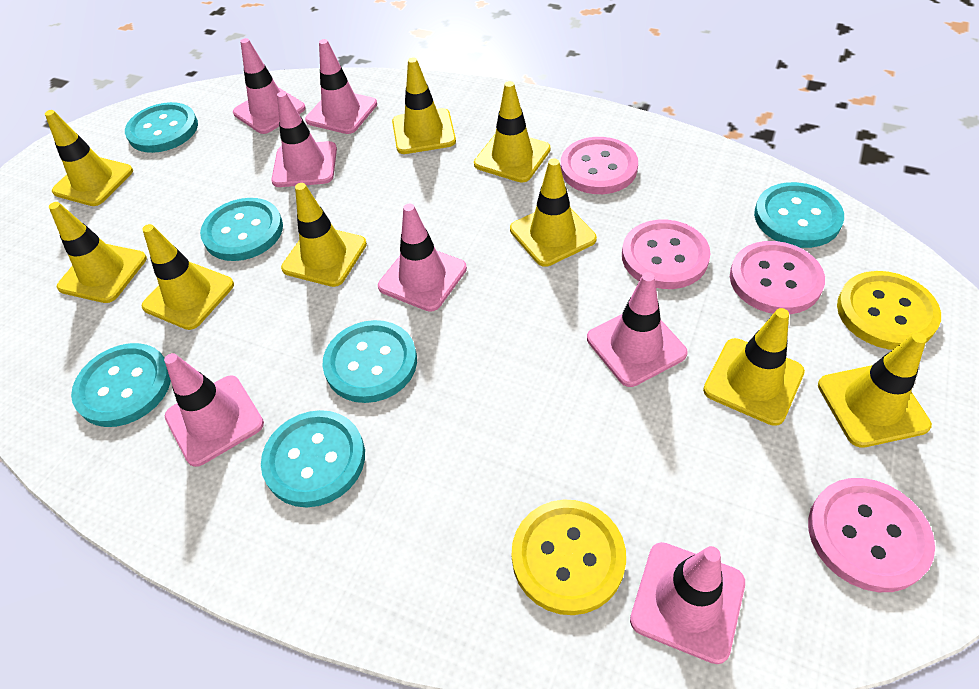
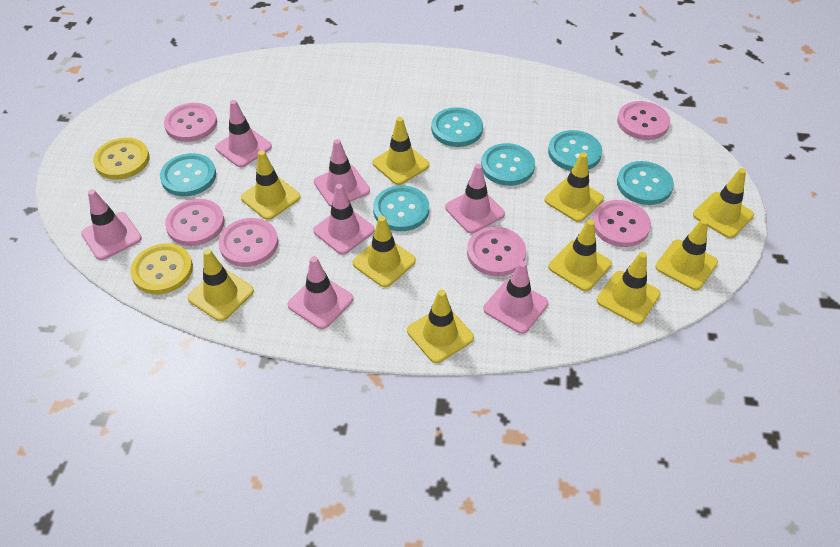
pink button: [561,137,638,194] [622,220,711,289] [730,241,825,315] [808,478,935,592] = 4 -> [164,103,217,142] [165,199,224,246] [218,218,278,267] [467,227,526,276] [592,200,651,247] [617,101,670,140] = 6
yellow traffic cone: [45,110,133,206] [49,202,147,303] [142,224,234,330] [281,183,367,287] [392,57,456,154] [474,81,551,183] [510,158,597,267] [703,308,805,426] [818,332,932,448] = 9 -> [188,249,254,321] [241,150,301,220] [353,216,416,287] [372,117,429,185] [407,290,474,363] [545,152,604,222] [549,219,612,291] [597,252,661,324] [655,219,718,290] [693,168,754,238] = 10

